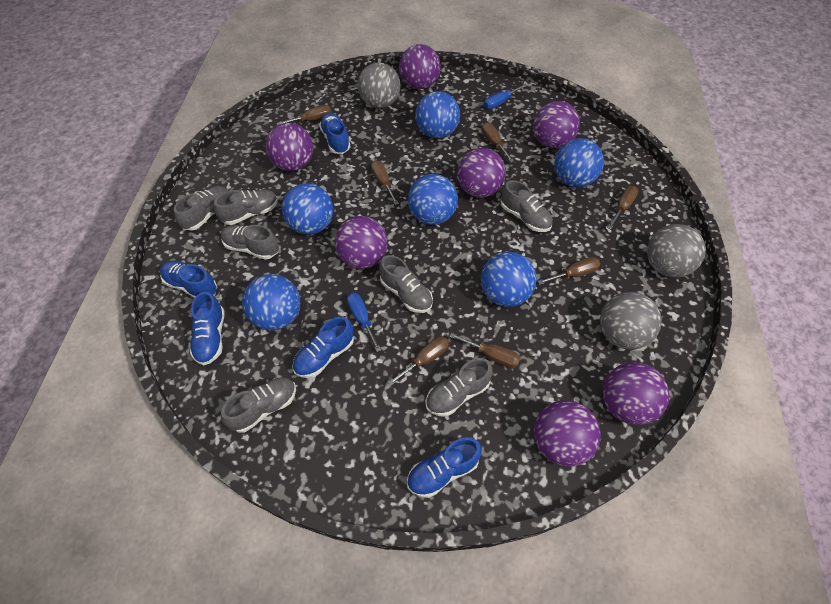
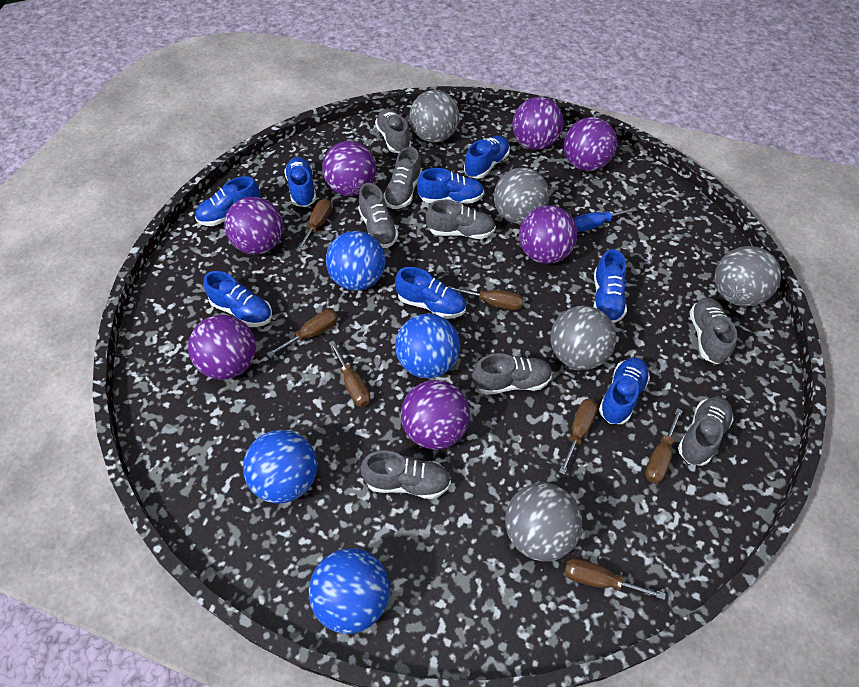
blue ball: [242,274,300,330] [282,183,333,235] [408,174,458,225] [415,91,460,138] [481,252,537,307] [554,138,604,187] = 6 -> [243,430,317,504] [309,548,389,634] [326,231,386,291] [395,314,460,378] = 4
blue screwdriver: [347,292,381,352] [484,84,528,109] = 2 -> [574,207,637,232] = 1
blue shoe: [160,261,217,298] [190,292,225,365] [292,317,354,378] [319,113,351,154] [407,437,482,498] = 5 -> [195,176,261,226] [203,271,272,327] [284,157,316,207] [395,267,466,319] [417,168,484,203] [464,136,510,179] [593,249,627,323] [599,357,650,424] = 8
grey ball: [358,62,401,108] [600,292,662,350] [647,224,706,277] = 3 -> [409,90,459,143] [494,168,549,224] [505,483,582,561] [550,306,616,370] [714,246,781,307] = 5
grey shoe: [174,186,228,231] [214,189,278,225] [221,225,279,260] [221,377,296,433] [379,255,433,313] [426,358,493,416] [501,180,553,232] = 7 -> [358,183,398,248] [360,450,451,499] [375,109,411,153] [384,147,422,209] [426,200,496,239] [473,353,553,395] [678,397,734,466] [690,297,737,364] = 8

